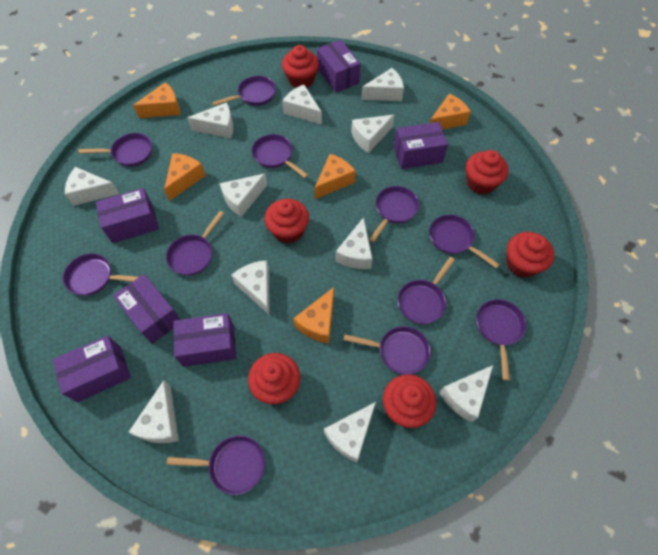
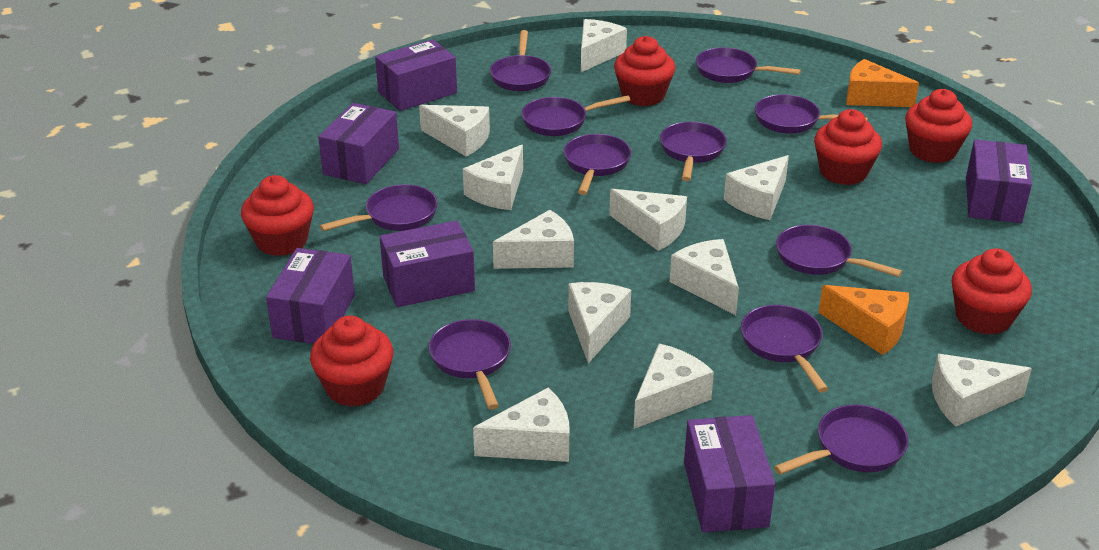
orange cheese: [133,82,181,118] [164,153,206,201] [293,287,334,343] [314,154,356,199] [430,93,471,129] = 5 -> [818,285,909,355] [846,59,919,107] = 2

